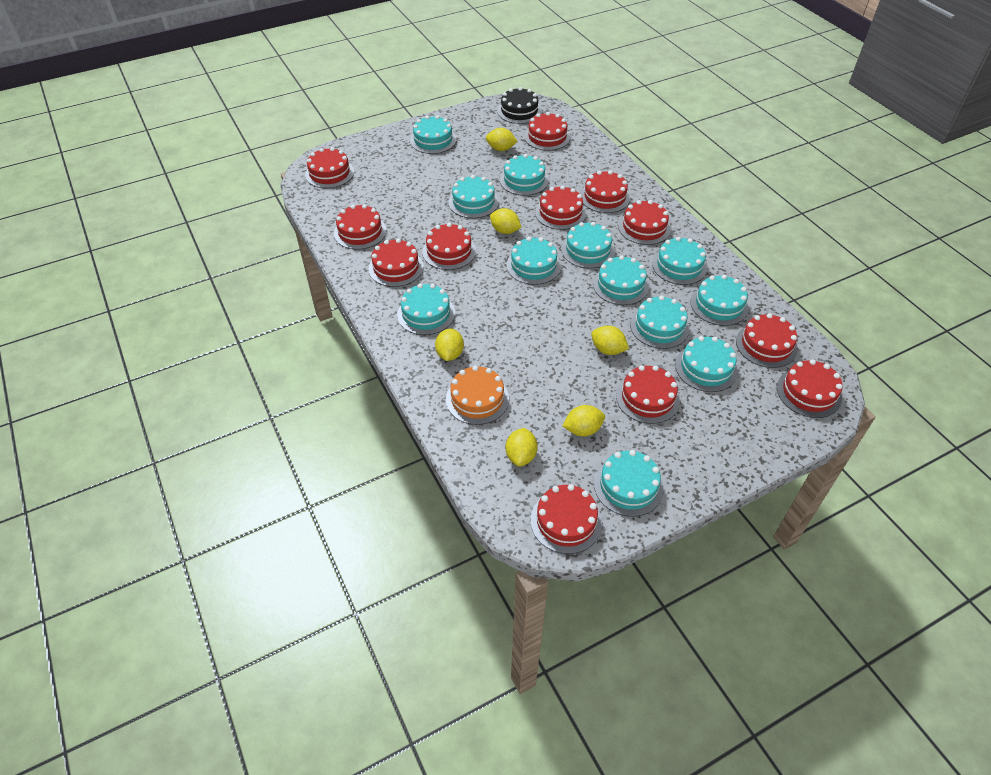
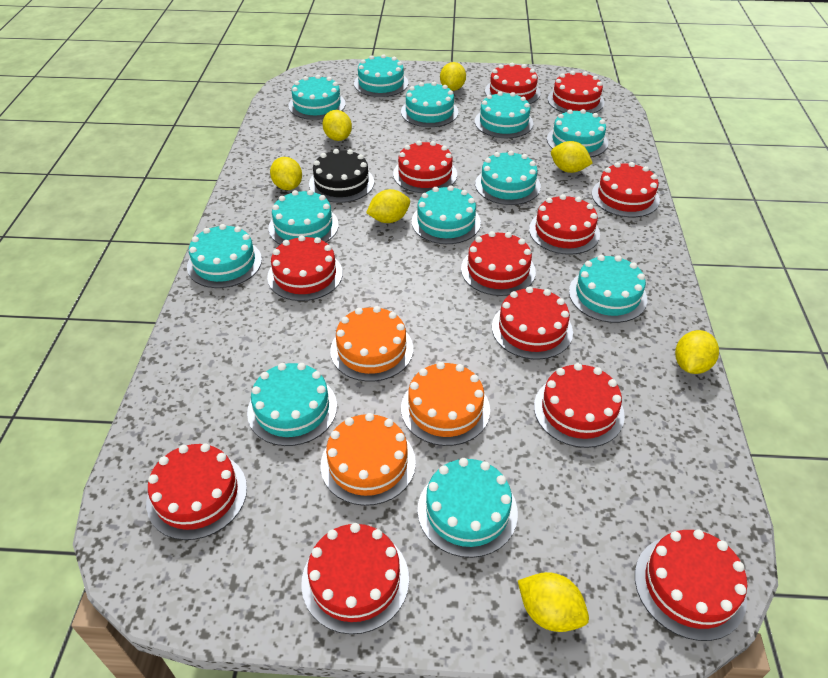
orange cake: [446,366,509,425] = 1 -> [320,413,416,506] [330,306,413,382] [401,362,490,446] = 3
yellow lemon: [435,329,464,361] [486,128,518,151] [490,208,521,234] [506,428,538,467] [563,405,605,436] [591,326,629,355] = 6 -> [270,157,302,190] [323,110,352,141] [366,189,410,223] [440,62,466,91] [518,572,589,632] [551,141,593,173] [675,330,719,374] = 7

